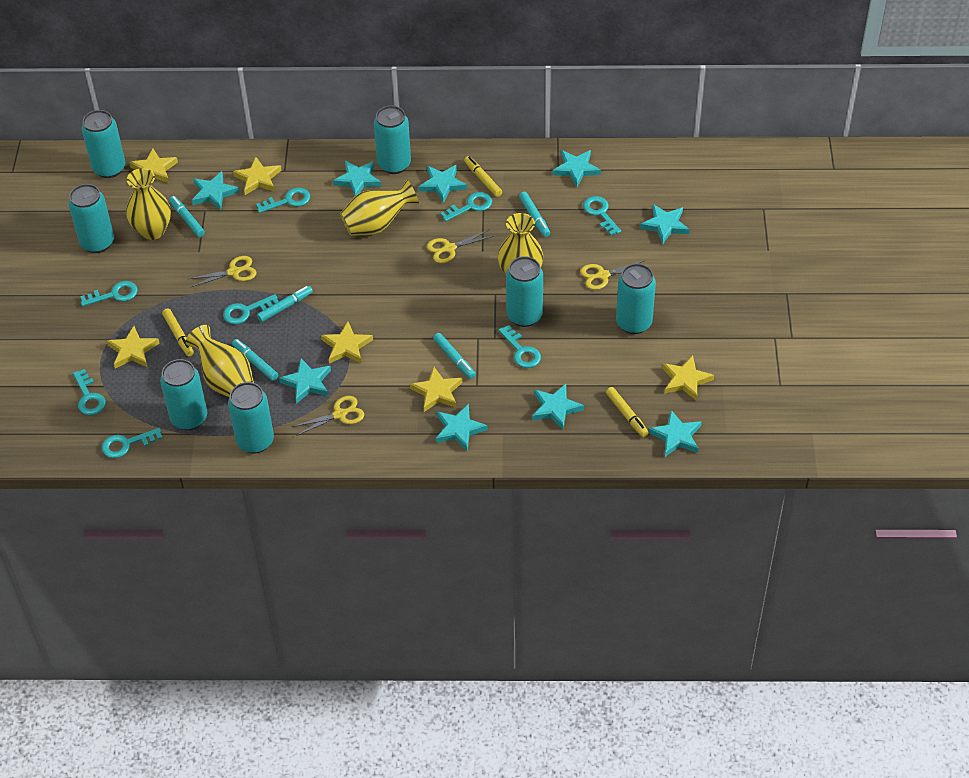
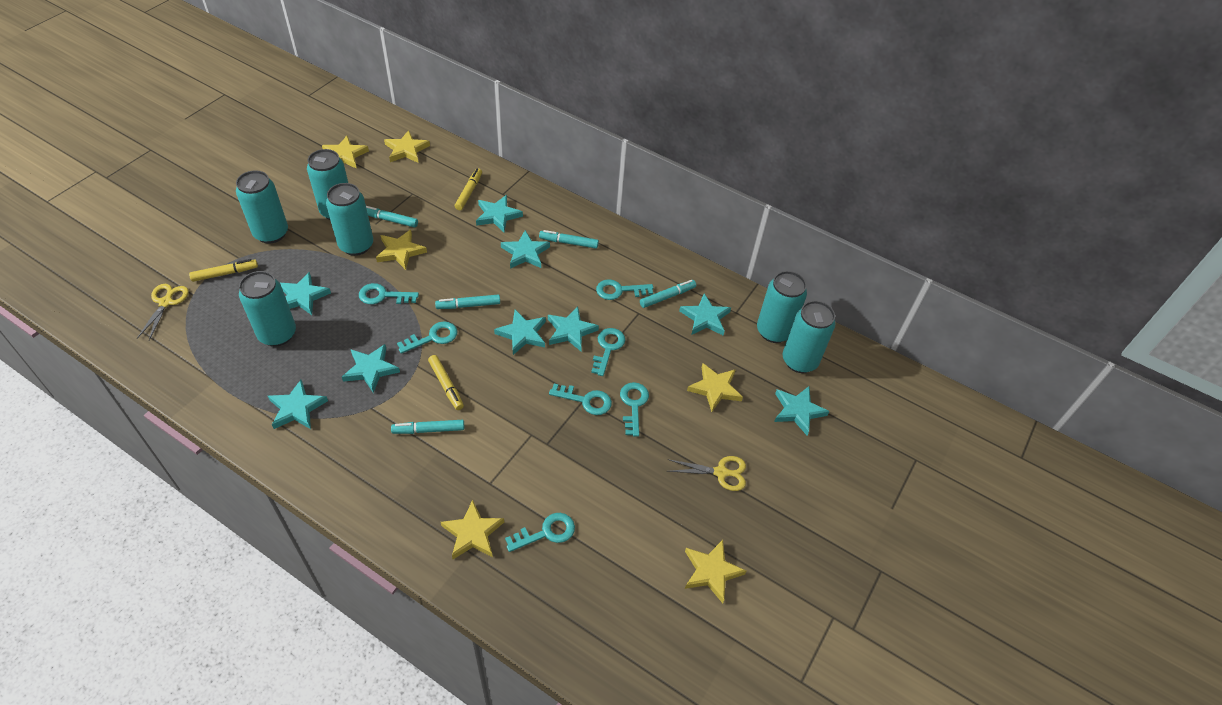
turquoise can: [69,184,114,253] [82,110,125,178] [160,359,207,430] [228,382,274,454] [374,106,411,174] [506,256,543,327] [616,264,656,334] = 7 -> [236,171,288,244] [239,271,296,346] [307,149,348,220] [326,183,373,256] [757,271,807,343] [783,301,836,373] = 6
turquoise key: [73,369,106,415] [80,281,138,306] [101,428,162,458] [223,294,279,324] [256,187,310,213] [440,192,492,222] [499,325,541,368] [583,196,621,235] = 8 -> [359,283,419,304] [397,321,457,354] [505,513,575,552] [549,384,612,415] [591,328,625,376] [596,279,653,300] [620,382,649,437] = 7
yellow scissors: [189,256,257,288] [292,396,364,436] [427,230,494,263] [580,260,645,290] = 4 -> [137,284,189,340] [668,456,746,491] = 2
yellow vase: [126,168,171,240] [186,325,254,397] [340,180,419,235] [498,213,543,275] = 4 -> none = 0

